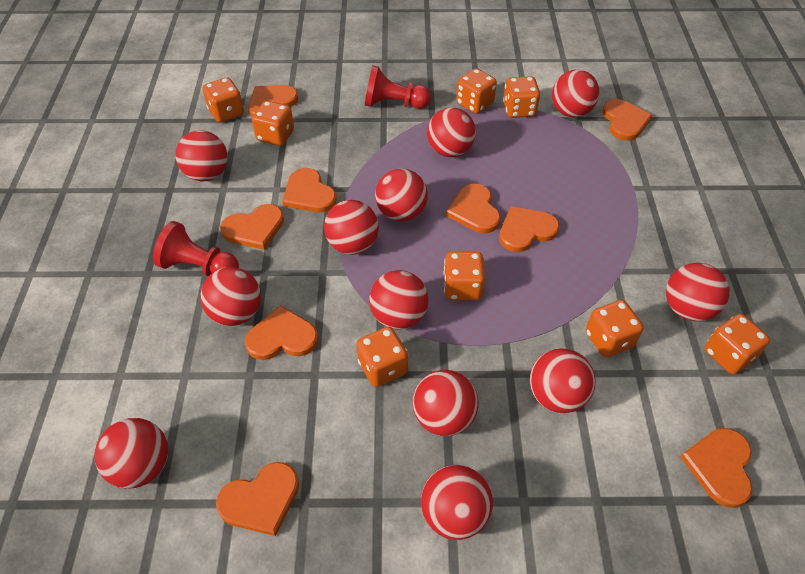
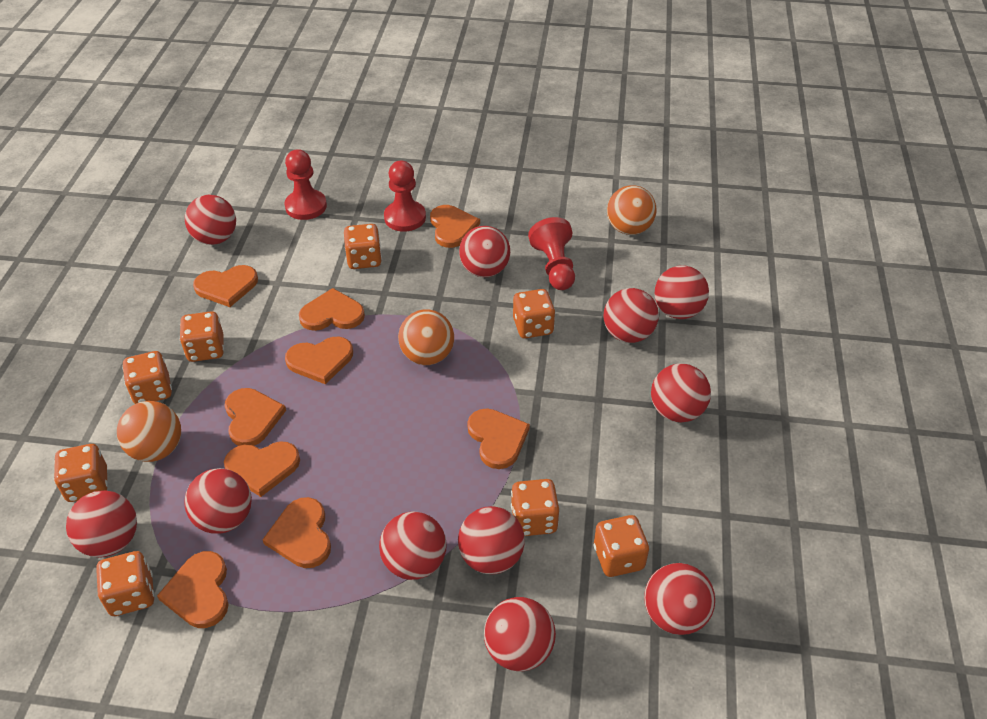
orange ball: none = 0 -> [117,401,181,462] [398,309,454,365] [607,185,657,235] = 3
red ball: [94,418,168,489] [176,130,228,181] [200,267,261,326] [324,200,379,255] [369,270,428,329] [375,169,428,222] [413,370,478,436] [421,465,493,540] [427,107,476,157] [530,348,596,413] [552,70,600,117] [666,263,729,321] = 12 -> [66,490,137,557] [184,468,252,534] [185,195,236,245] [379,512,446,580] [458,506,525,574] [459,226,510,277] [484,597,556,671] [603,288,659,343] [644,563,715,635] [651,363,711,422] [655,265,709,319] = 11
red pawn: [153,221,239,276] [365,65,431,109] = 2 -> [285,149,327,220] [384,161,426,231] [528,217,575,290] = 3

